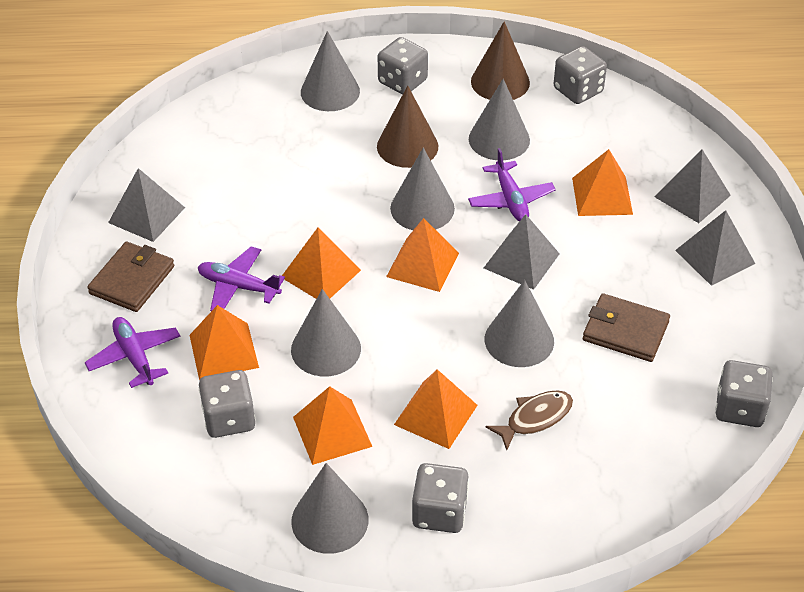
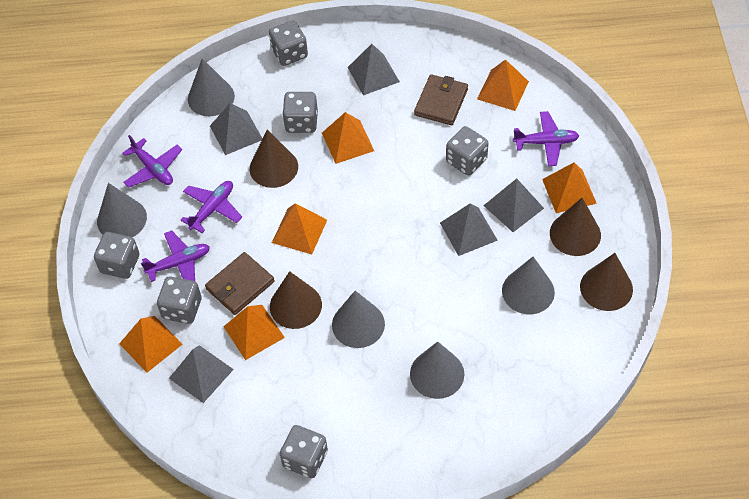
brown cone: [377,86,438,168] [471,21,530,100] = 2 -> [250,130,298,188] [270,271,322,329] [550,198,601,256] [580,253,633,311] = 4
brown fish: [486,391,573,450] = 1 -> none = 0
grey cone: [291,289,361,376] [291,463,368,554] [301,31,360,111] [390,147,455,230] [469,79,530,160] [485,280,554,367] = 6 -> [97,183,147,237] [188,58,235,116] [332,291,385,348] [410,342,464,399] [502,257,555,314] = 5
grey dice: [199,370,255,438] [378,37,428,95] [412,463,469,533] [554,46,607,104] [715,360,773,427] = 5 -> [94,232,139,279] [157,277,201,324] [269,20,308,66] [280,425,328,478] [283,92,318,133] [446,126,488,176] = 6
grey pyramid: [108,168,185,242] [484,214,560,290] [655,150,731,223] [675,210,755,286] = 4 -> [169,345,234,403] [210,103,263,155] [347,44,400,95] [440,203,498,256] [483,178,544,232] = 5
purple plane: [85,317,180,388] [198,246,285,311] [468,148,556,222] = 3 -> [123,135,182,188] [141,231,210,282] [181,181,242,233] [513,111,579,166] = 4

